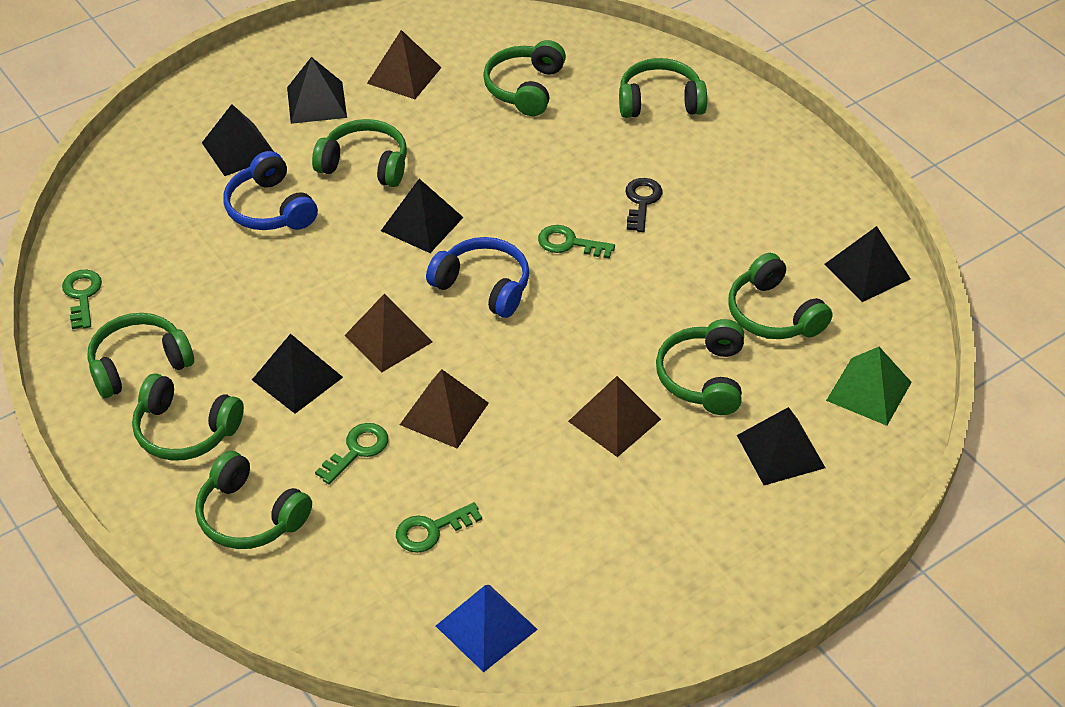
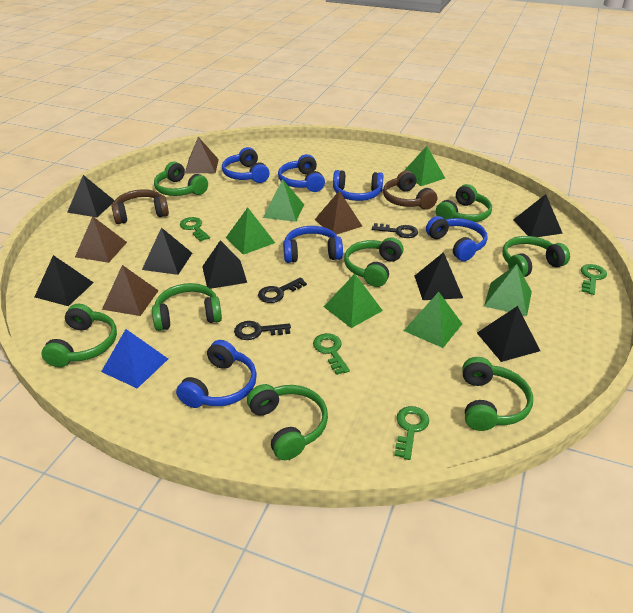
black key: [625,178,663,232] = 1 -> [234,321,291,340] [258,277,307,303] [372,223,418,238] = 3
black pyramid: [202,104,274,176] [252,334,343,414] [287,57,347,124] [381,179,463,253] [737,407,825,485] [824,226,911,302] = 6 -> [35,255,94,306] [67,175,115,217] [142,227,192,275] [202,240,247,289] [415,252,463,300] [477,306,540,362] [513,194,563,237] = 7
blue headphones: [223,151,318,230] [426,237,529,318] = 2 -> [176,340,257,408] [222,147,270,183] [278,154,325,192] [283,226,343,263] [333,170,384,201] [426,216,487,261] = 6
brown headphones: none = 0 -> [112,189,169,224] [383,171,437,210] = 2
green pyramid: [826,347,912,426] = 1 -> [226,207,275,255] [263,179,304,222] [324,274,383,328] [403,292,462,348] [404,146,445,186] [484,264,532,316] = 6

